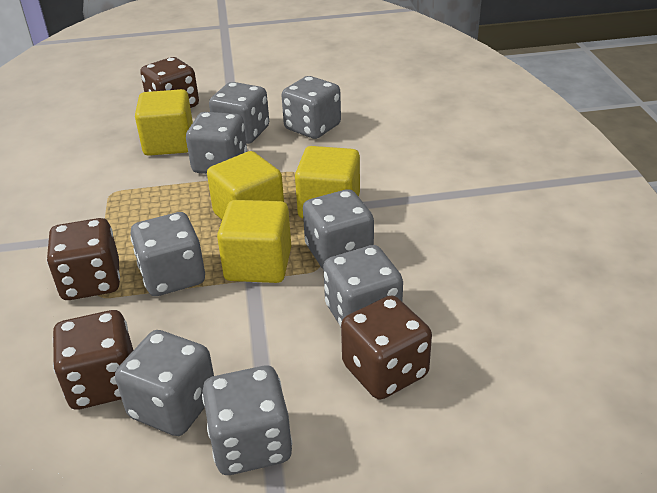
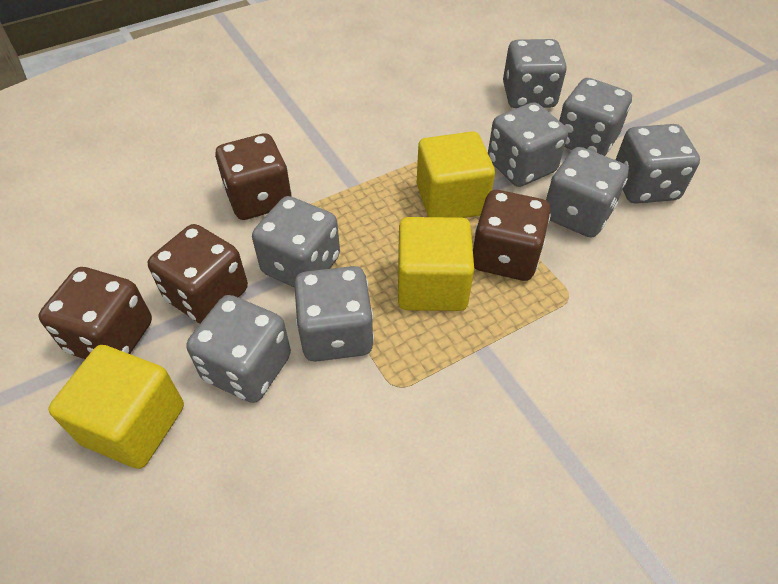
yellow cube: [135,89,193,156] [207,151,284,220] [217,200,291,283] [295,146,360,218] = 4 -> [48,345,184,469] [398,217,474,311] [417,131,495,218] = 3

